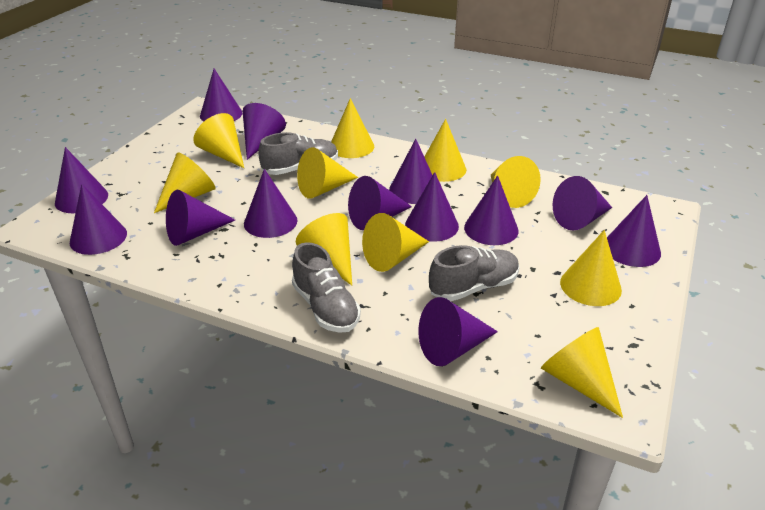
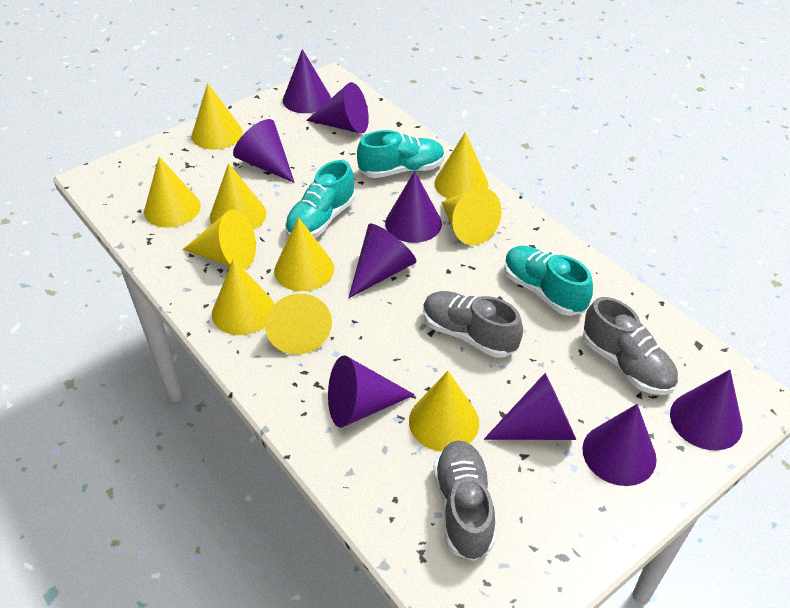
purple cone: [55,147,108,213] [70,184,127,255] [166,190,235,246] [200,69,242,121] [243,103,286,160] [244,169,297,238] [348,176,412,230] [389,139,433,204] [405,172,459,242] [419,297,498,366] [464,175,519,245] [553,176,612,231] [607,195,661,267] = 13 -> [233,119,295,183] [283,49,331,113] [306,82,369,134] [328,355,415,427] [349,224,417,298] [385,171,442,243] [484,373,576,440] [582,404,657,486] [670,370,743,450] = 9
turquoise shoe: none = 0 -> [285,160,355,238] [357,130,445,178] [504,246,593,316] = 3

